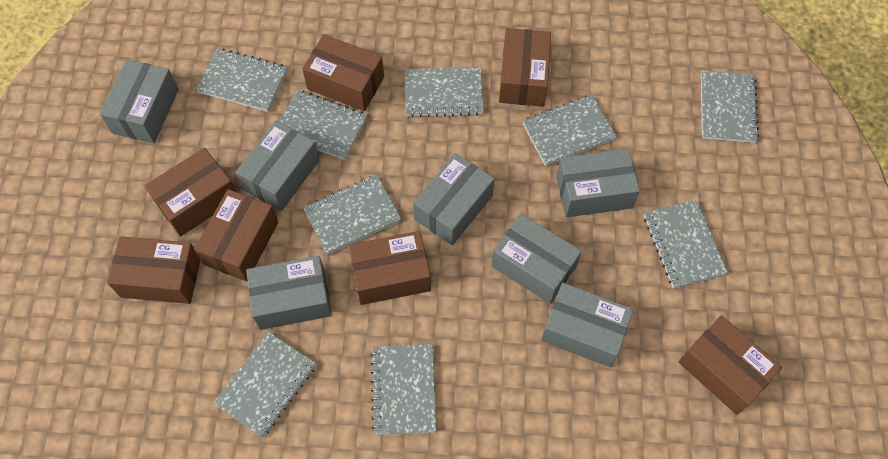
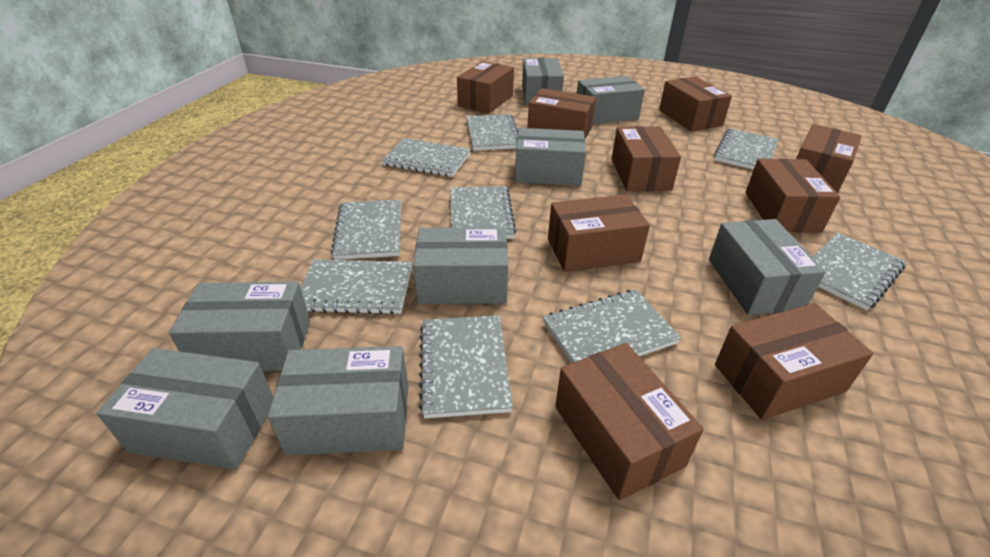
brown box: [107,236,200,304] [145,148,236,237] [194,189,278,282] [302,34,384,111] [349,231,431,305] [499,28,551,107] [679,315,782,414] = 7 -> [457,61,514,113] [527,88,596,139] [548,194,650,272] [555,343,704,500] [611,126,681,192] [659,77,732,131] [715,303,873,420] [745,158,840,232] [796,124,862,193] = 9
grey box: [100,59,179,143] [236,121,320,211] [246,256,332,330] [413,153,495,245] [491,213,582,304] [541,283,633,367] [556,149,640,217] = 7 -> [97,348,273,469] [169,281,310,371] [268,346,408,455] [413,227,508,304] [515,128,586,186] [522,58,564,105] [577,76,645,124] [709,219,826,315] = 8

